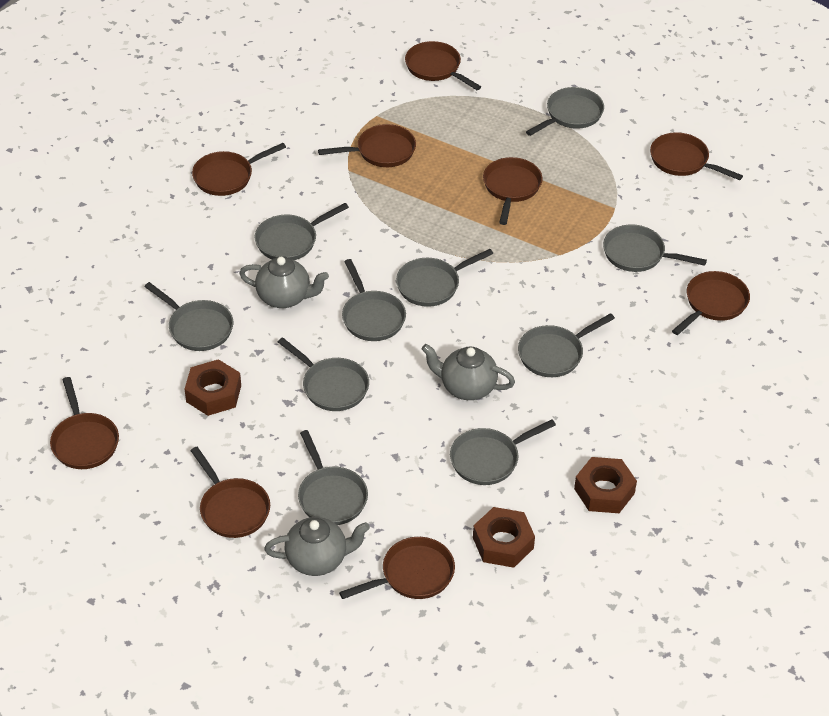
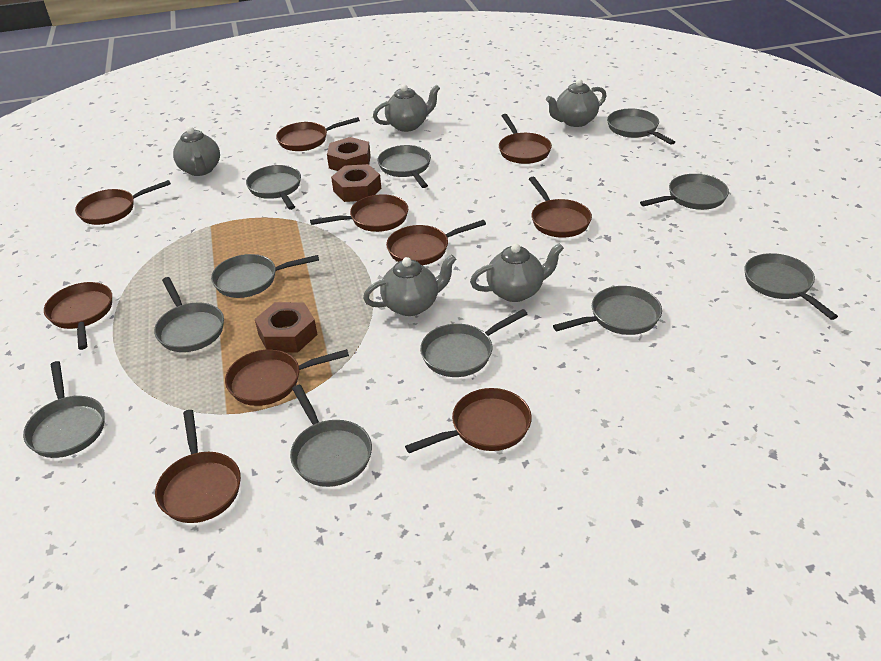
brown pan: [50,377,119,469] [190,447,270,538] [192,143,286,196] [318,124,416,167] [339,537,455,599] [405,41,481,90] [483,157,543,225] [650,132,743,180] [672,271,750,335] = 9 -> [44,282,112,350] [75,180,171,225] [155,410,241,523] [225,349,349,406] [276,117,360,151] [310,194,408,232] [386,220,486,265] [405,388,532,453] [499,114,552,164] [529,177,592,238] = 10
grey pan: [144,282,233,351] [254,203,349,260] [278,337,369,411] [298,430,368,525] [342,259,406,341] [396,249,493,307] [450,419,556,485] [518,313,615,377] [526,87,604,136] [603,224,707,272] = 10 -> [23,361,105,458] [154,277,224,352] [211,254,319,298] [246,165,301,210] [290,385,372,487] [377,145,431,188] [420,309,527,377] [553,286,662,335] [607,108,675,145] [640,174,729,210] [744,253,838,320] = 11
grey teapot: [239,256,329,308] [264,517,370,576] [421,344,515,400] = 3 -> [173,127,220,176] [363,254,456,316] [373,84,440,132] [470,243,564,302] [546,79,606,127] = 5

